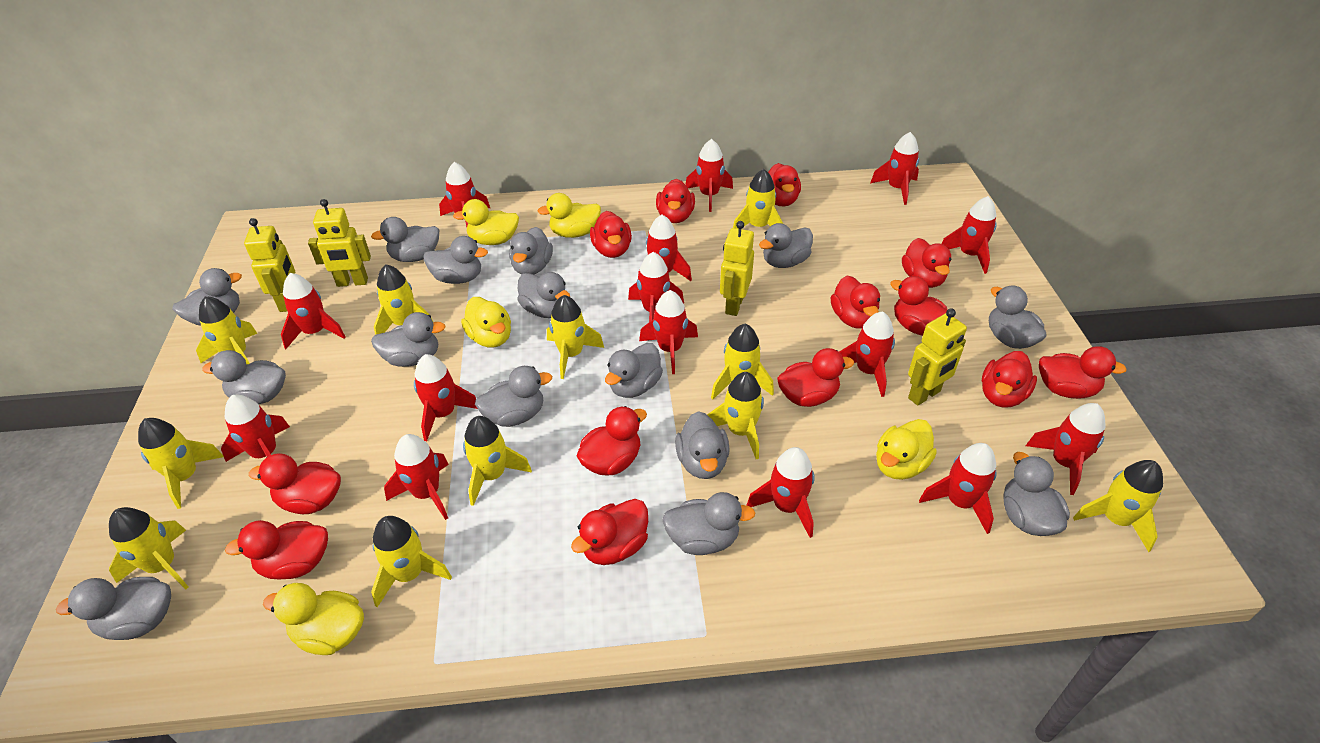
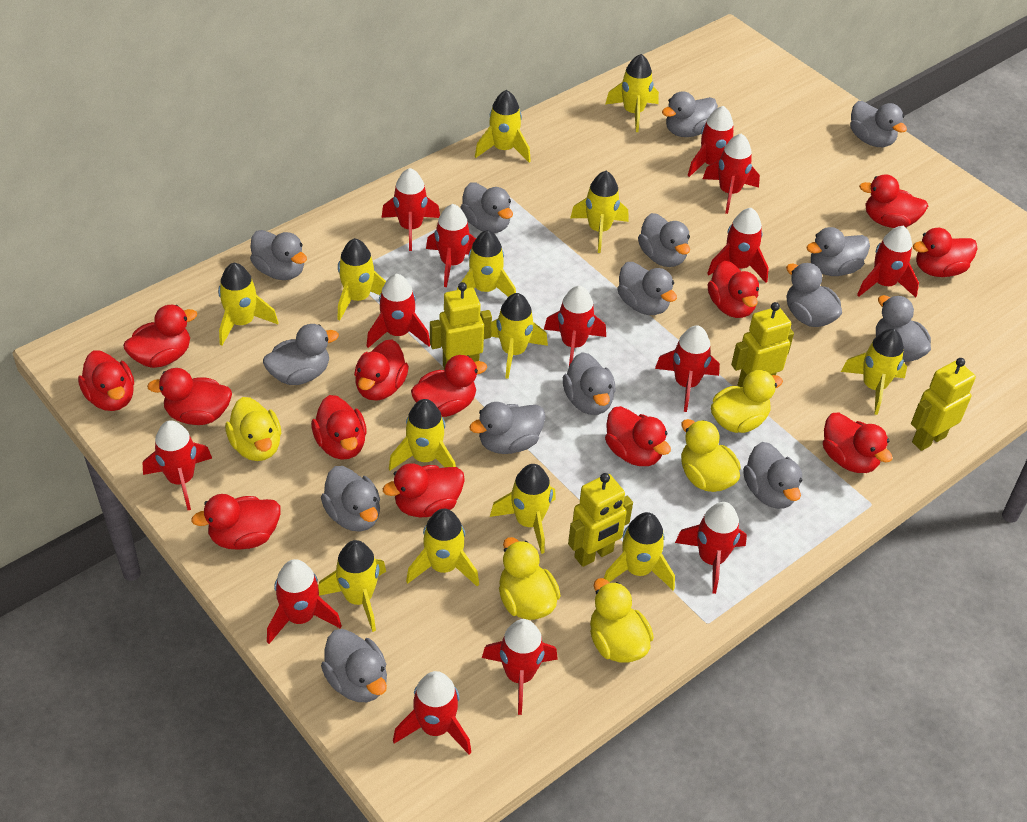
red rocket: [221,395,290,462] [281,273,346,349] [384,434,449,520] [414,354,478,441] [439,162,490,227] [628,252,684,322] [638,215,692,281] [639,290,698,374] [685,139,733,212] [746,447,815,538] [839,311,895,397] [870,132,919,205] [919,443,997,534] [941,196,997,274] [1026,403,1106,495] = 15 -> [143,420,212,510] [267,559,342,644] [367,274,430,348] [382,168,440,251] [393,671,471,754] [426,204,476,287] [482,619,558,715] [544,286,606,366] [655,326,720,412] [675,502,747,594] [687,106,733,177] [703,133,760,214] [707,208,769,283] [857,226,919,297] = 14
yellow rocket: [109,507,189,590] [138,418,224,509] [196,296,258,364] [371,516,452,607] [374,264,433,335] [463,416,532,506] [547,295,604,379] [707,372,764,459] [711,324,774,400] [733,169,783,229] [1073,460,1163,552] = 11 -> [218,263,278,346] [318,540,386,632] [337,238,386,320] [389,399,456,470] [406,509,479,587] [457,230,516,297] [475,90,531,162] [490,464,556,554] [491,293,548,379] [570,171,629,253] [604,512,675,590] [605,54,659,132] [841,329,907,415] = 13

